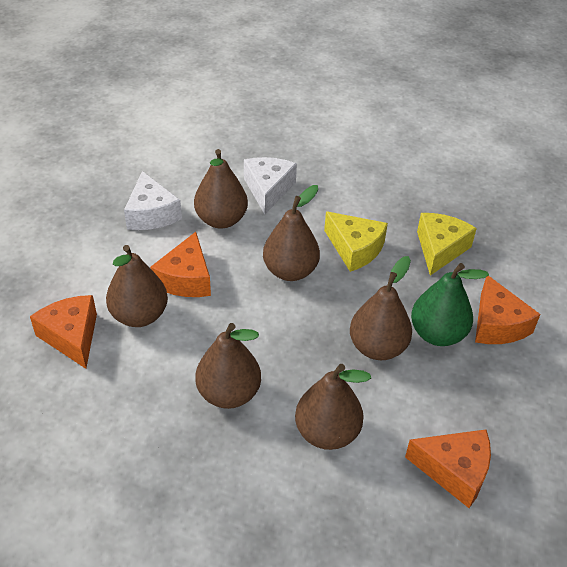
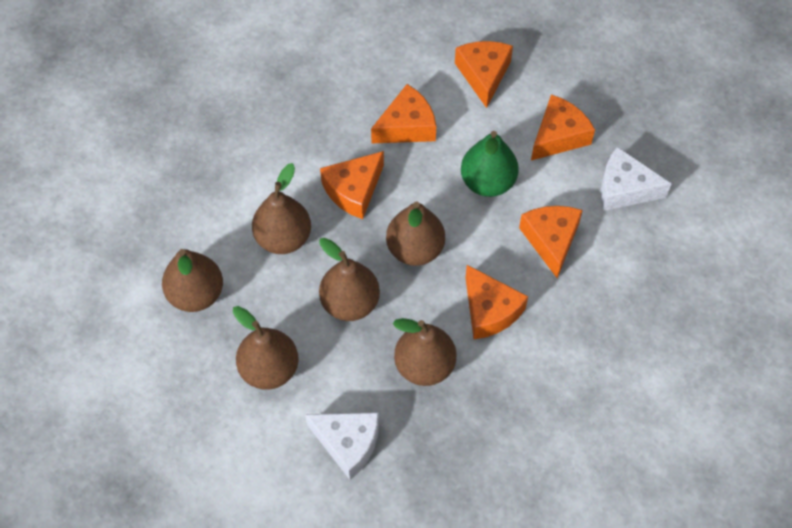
orange cheese: [30,295,97,369] [150,232,211,297] [405,430,491,508] [475,276,541,344] = 4 -> [320,151,384,219] [371,84,436,143] [455,41,513,108] [465,265,528,339] [519,206,583,278] [531,94,595,160] = 6
yellow cheese: [324,211,388,272] [417,213,477,276] = 2 -> none = 0

